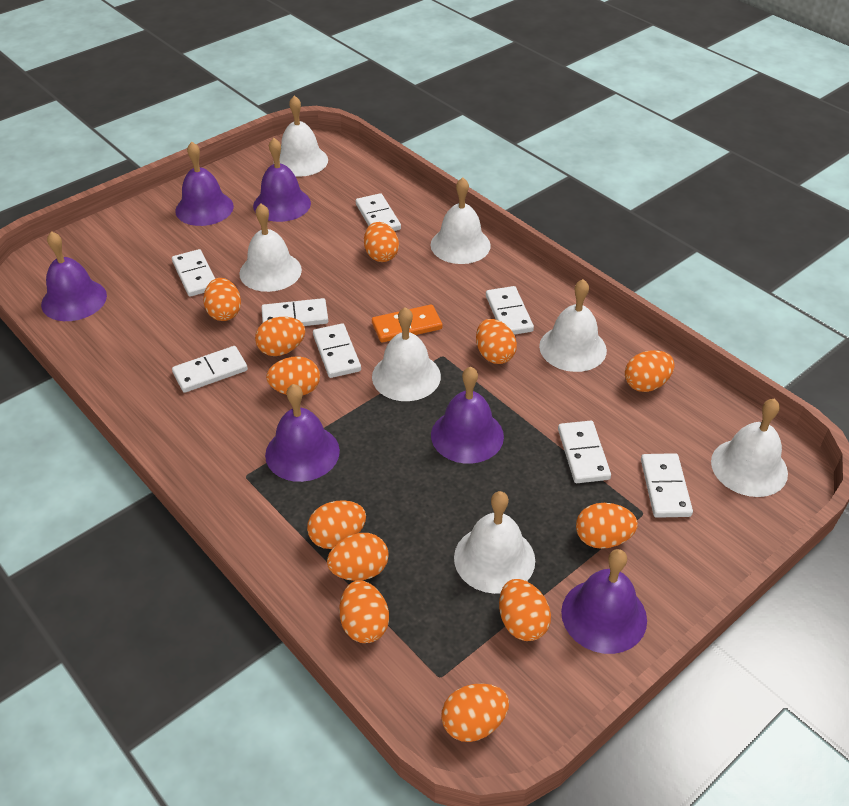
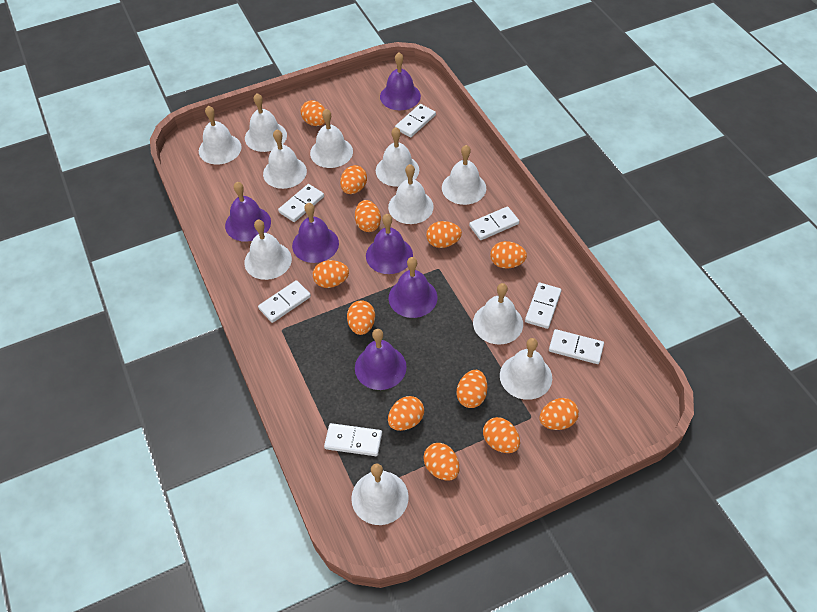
orange domino: [372,305,442,343] = 1 -> none = 0
white bell: [240,204,302,292] [280,95,328,177] [372,307,441,401] [431,177,491,264] [454,491,535,594] [539,279,607,372] [711,398,788,497] = 7 -> [199,106,242,164] [244,219,292,280] [245,93,287,152] [263,129,307,189] [310,109,353,168] [351,463,409,525] [376,127,419,187] [388,164,434,224] [442,145,486,205] [473,283,523,345] [500,338,552,400] = 11
white domino: [172,249,215,297] [172,346,248,393] [261,298,328,326] [313,323,361,378] [356,193,401,231] [486,286,534,335] [558,421,611,483] [641,453,693,518] = 8 -> [258,280,311,323] [278,184,324,222] [324,423,382,456] [395,104,436,137] [469,206,519,240] [525,283,562,329] [549,329,604,364] = 7

